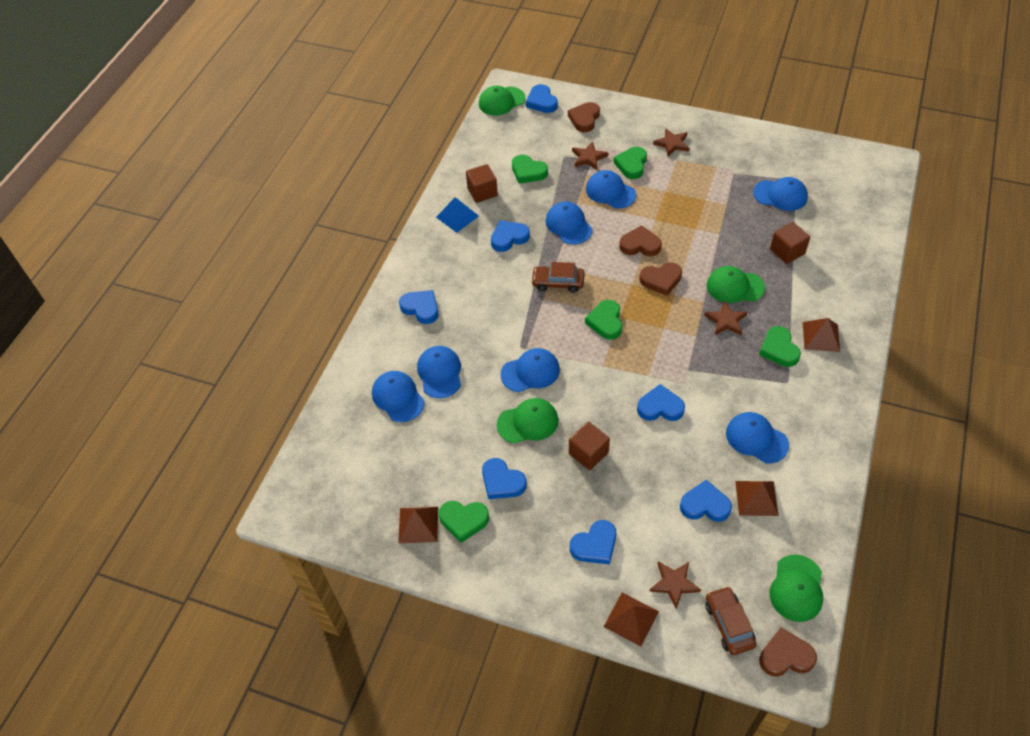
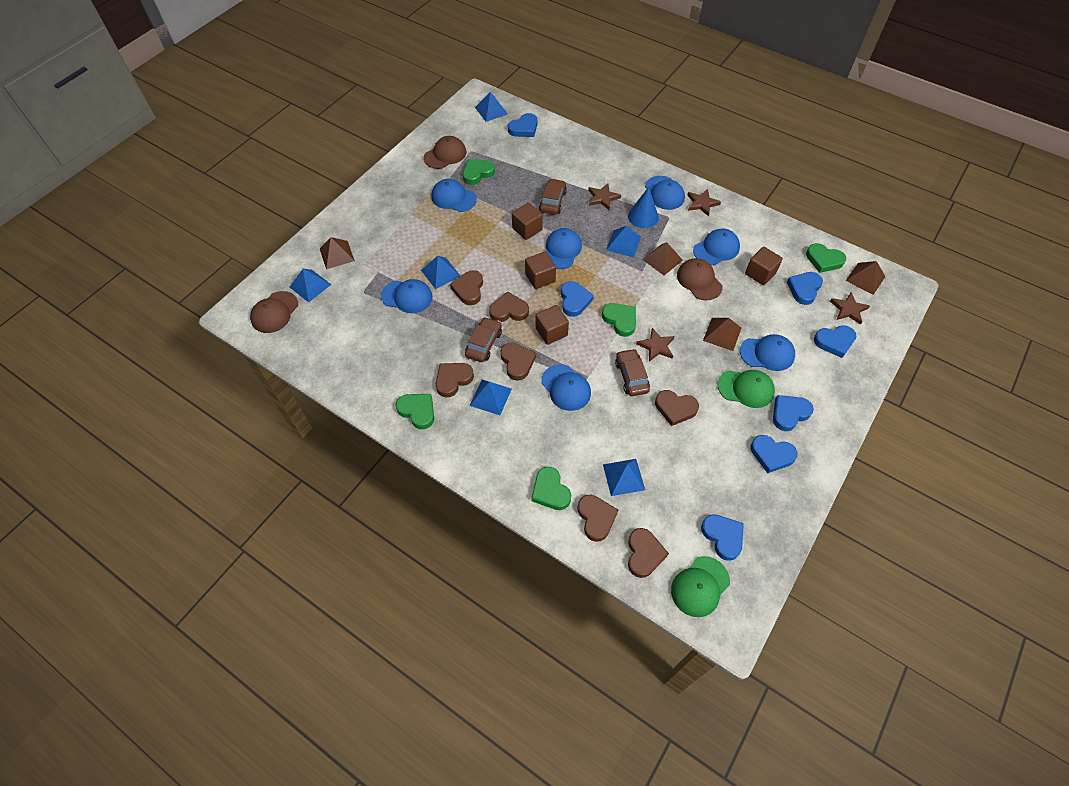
blue cone: none = 0 -> [628,187,659,228] = 1
blue pyramid: [436,197,479,233] = 1 -> [290,269,331,302] [421,256,460,289] [470,380,512,415] [475,92,508,122] [603,459,645,496] [606,226,641,258] = 6
brown cap: none = 0 -> [250,291,298,333] [424,136,466,169] [677,258,723,300] = 3
brown car: [531,262,585,293] [705,586,757,655] = 2 -> [465,317,502,362] [539,179,567,215] [615,349,650,396] = 3
brown cube: [466,164,498,203] [569,422,610,470] [770,222,810,264] = 3 -> [512,203,543,240] [525,251,556,289] [536,305,569,345] [745,247,783,285] = 4
brown heart: [568,102,600,132] [619,225,662,256] [639,263,682,296] [759,627,817,677] = 4 -> [436,363,474,397] [450,270,483,305] [489,291,529,322] [501,343,536,381] [578,495,618,542] [628,528,669,578] [655,390,699,426] = 7
green cap: [479,86,526,116] [497,398,559,443] [707,266,765,303] [770,554,823,622] = 4 -> [671,556,730,617] [718,370,775,408] = 2

